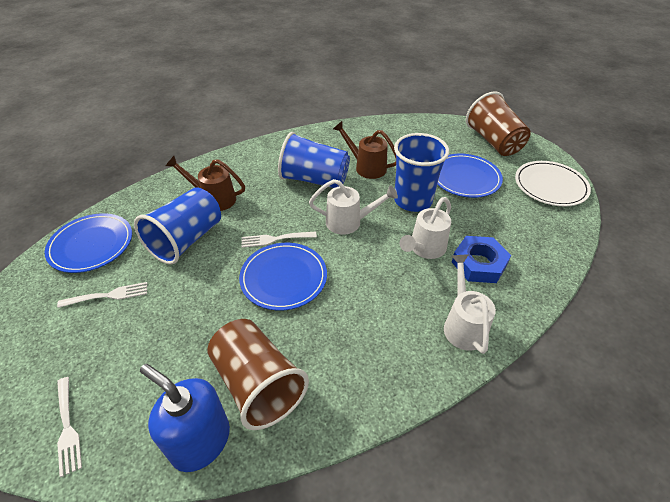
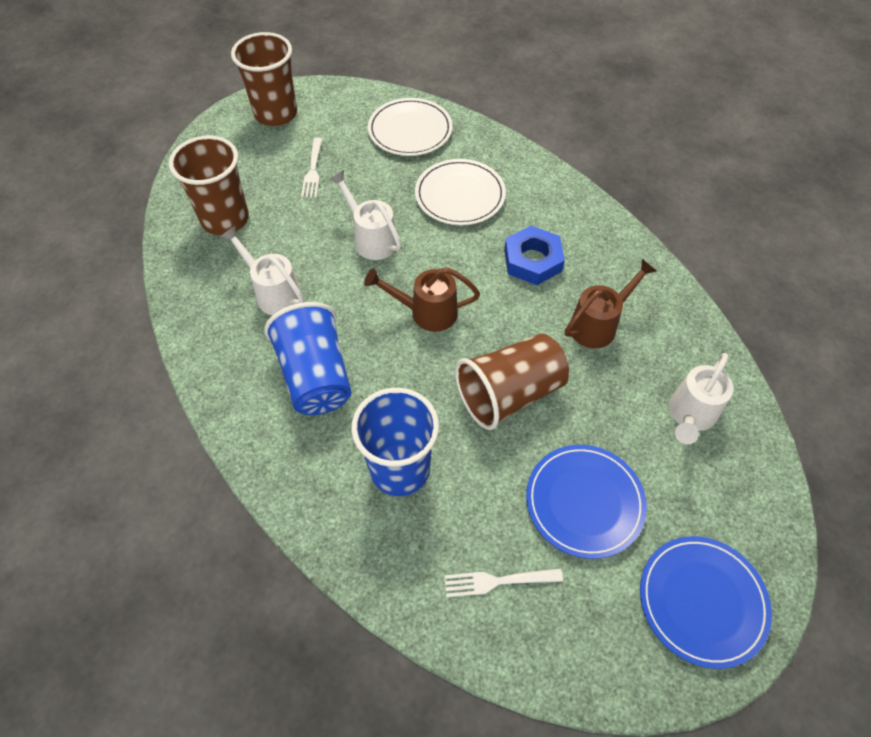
blue cup: [134,187,221,265] [278,132,350,188] [394,133,449,212] = 3 -> [264,302,352,415] [351,388,439,496] = 2
blue plate: [45,213,132,273] [239,243,327,311] [437,154,503,198] = 3 -> [526,445,647,559] [640,536,772,669] = 2
blue soap dispenser: [140,364,230,472] = 1 -> none = 0
brown cup: [207,319,309,430] [466,91,531,156] = 2 -> [169,136,249,235] [231,32,297,126] [455,334,569,430] = 3
white fork: [57,282,147,308] [57,377,82,477] [242,231,317,248] = 3 -> [301,137,322,198] [444,568,563,597] = 2
white plate: [515,161,591,206] = 1 -> [368,98,453,156] [415,159,506,225] = 2

